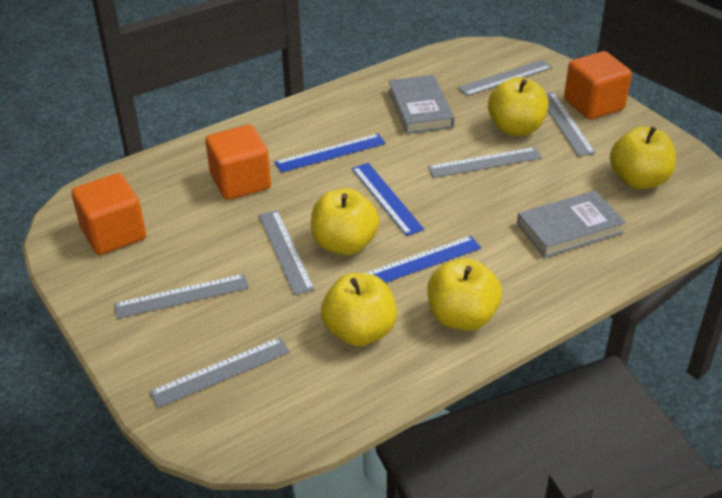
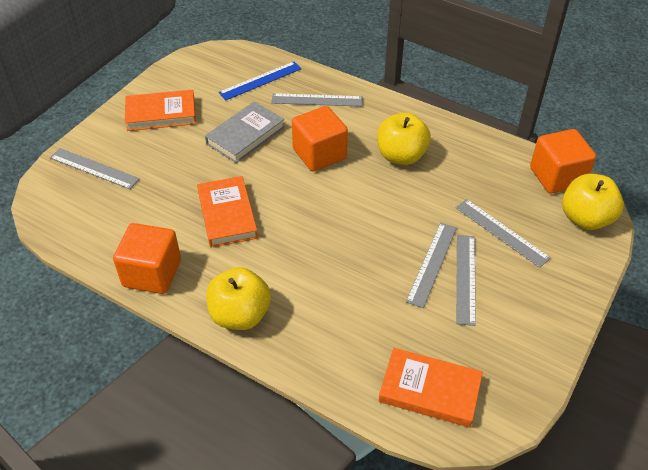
blue ruler: [275,133,386,173] [352,163,424,236] [365,236,481,283] = 3 -> [218,61,302,100] = 1
grey book: [388,75,455,134] [517,190,626,258] = 2 -> [205,101,285,163] = 1
grey ruler: [114,274,249,319] [149,337,290,408] [259,210,315,295] [428,147,542,178] [458,60,552,96] [546,92,596,156] = 6 -> [50,148,140,189] [271,93,363,107] [406,223,457,308] [456,199,551,268] [456,235,476,326] = 5
orange book: none = 0 -> [125,90,196,131] [197,176,258,248] [379,348,483,427] = 3
yellow apple: [311,188,379,255] [321,273,397,346] [427,258,502,331] [488,77,549,136] [610,126,676,189] = 5 -> [206,267,271,330] [377,112,431,165] [562,174,624,230] = 3

